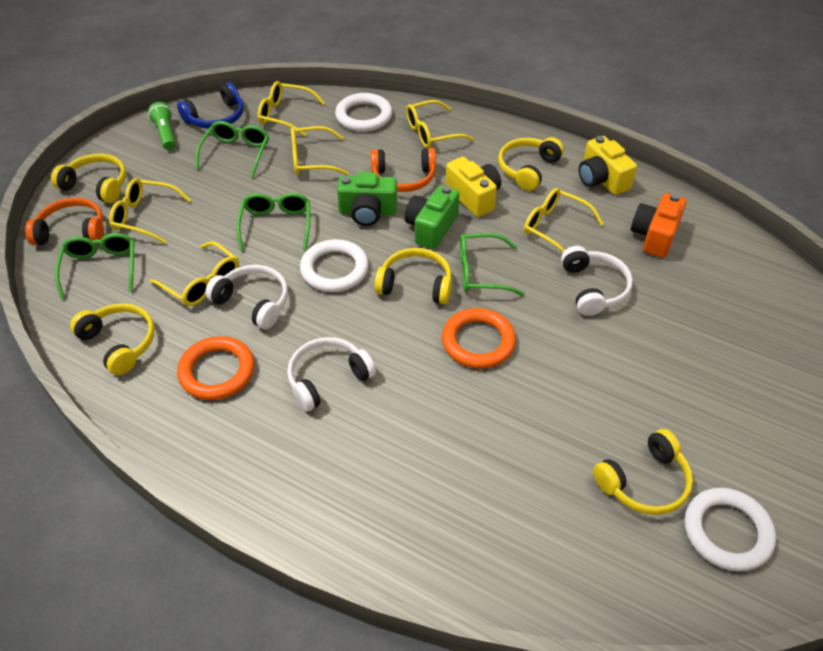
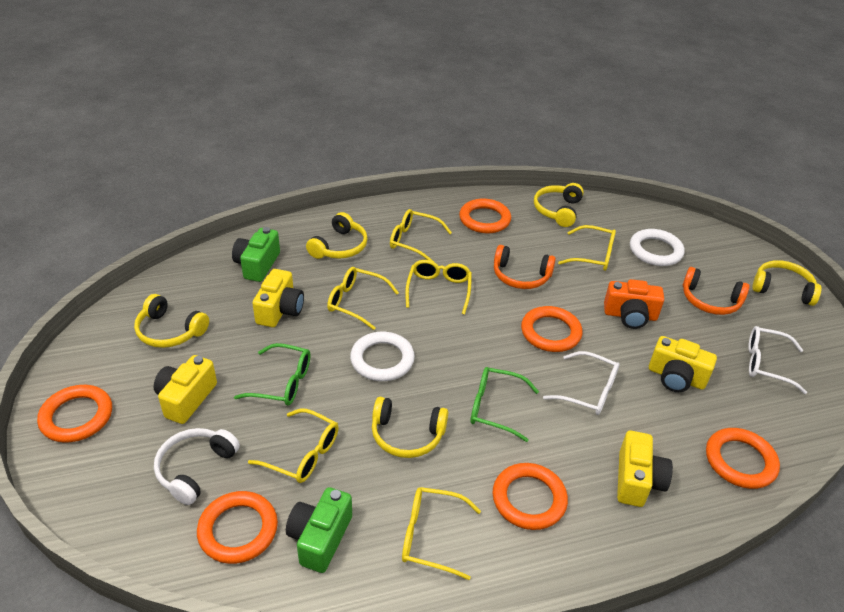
blue headphones: [177,82,244,129] = 1 -> none = 0
green flashlight: [148,102,176,150] = 1 -> none = 0
green glasses: [55,233,135,299] [196,121,269,178] [236,193,310,251] [460,233,525,296] = 4 -> [234,343,310,406] [470,367,539,442] = 2
orange ring: [177,336,255,400] [442,308,516,369] = 2 -> [37,385,112,443] [197,491,278,564] [459,199,511,233] [492,463,568,530] [521,306,582,352] [706,428,780,489] = 6
white glasses: none = 0 -> [543,351,619,415] [748,326,807,394] = 2
white headphones: [205,265,288,329] [287,337,376,412] [561,246,633,316] = 3 -> [154,428,240,505] = 1
white ring: [300,239,369,292] [335,93,392,132] [684,488,776,572] = 3 -> [350,332,415,381] [630,229,684,266] = 2
yellow camera: [445,157,501,217] [579,136,637,195] = 2 -> [154,355,217,424] [252,269,304,327] [617,430,673,507] [649,336,717,392] = 4

